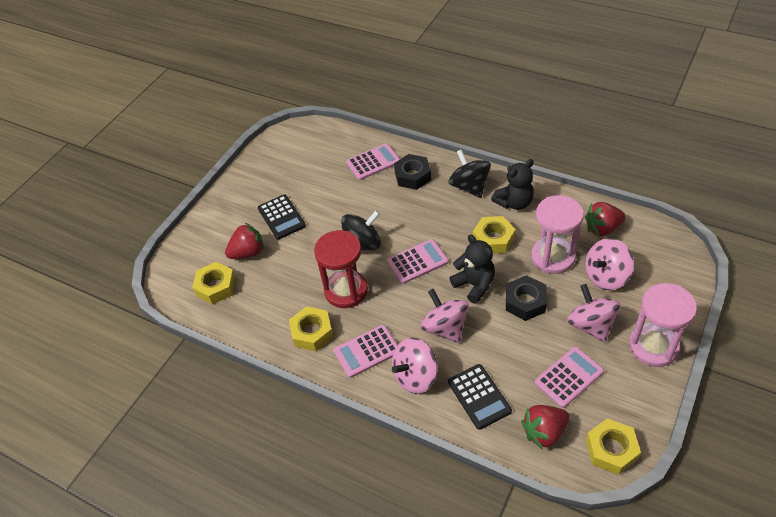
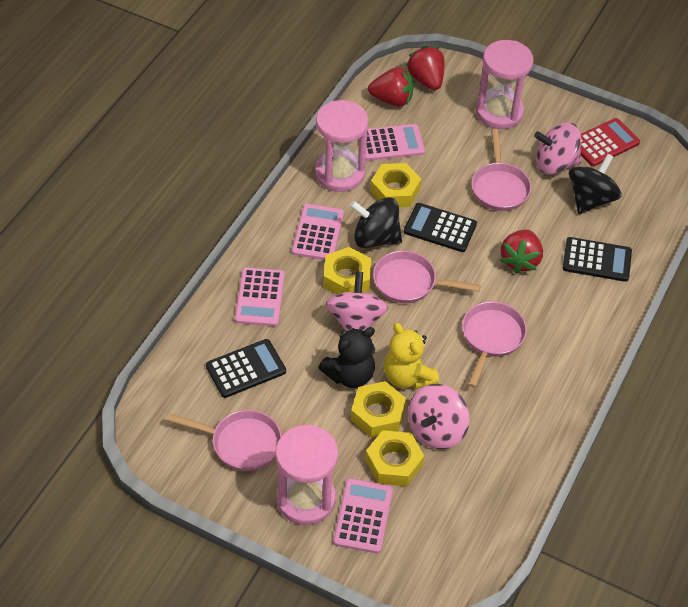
black calculator: [258,194,306,239] [448,364,512,430] = 2 -> [206,339,286,398] [404,203,477,252] [563,237,632,282] = 3
black nut: [394,154,431,190] [506,275,547,321] = 2 -> none = 0
black teddy bear: [450,235,495,304] [491,159,534,210] = 2 -> [318,327,375,388] = 1
pink hourglass: [531,195,584,274] [629,283,697,367] = 2 -> [276,425,338,525] [315,100,368,192] [475,40,534,129] = 3
pink pan: none = 0 -> [167,410,282,471] [373,251,481,303] [462,301,527,388] [472,129,531,211] = 4
pink spinning top: [392,337,437,394] [421,289,469,343] [567,284,621,343] [585,238,634,290] = 4 -> [326,271,388,332] [408,384,470,449] [534,122,582,175] = 3
red calculator: none = 0 -> [581,118,640,166] = 1
red hourglass: [314,230,368,308] = 1 -> none = 0
yellow teddy bear: none = 0 -> [384,323,439,389] = 1

